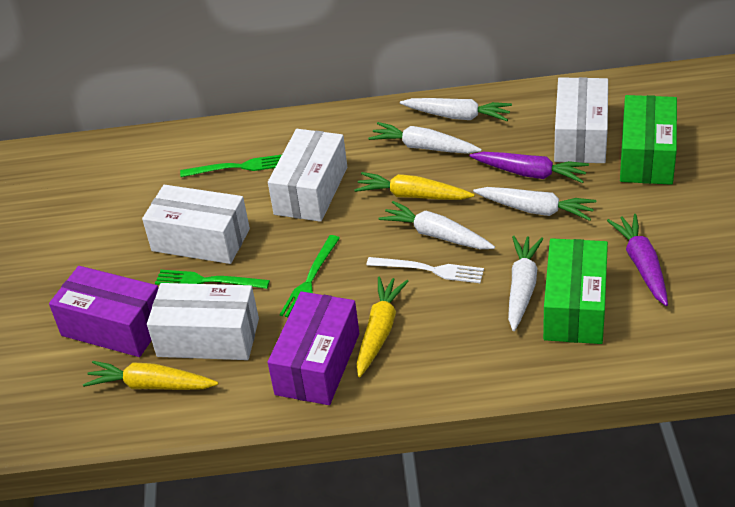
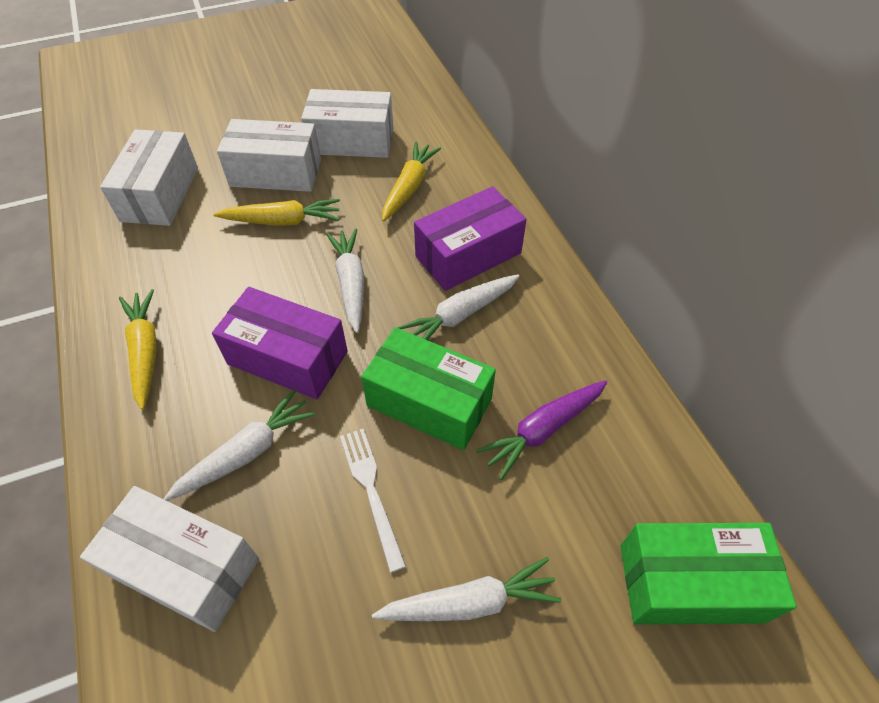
green fork: [155,270,270,289] [180,155,282,177] [280,235,340,317] = 3 -> none = 0
purple carrot: [470,152,589,183] [607,214,668,306] = 2 -> [476,380,607,480] = 1
white carrot: [368,122,482,154] [378,201,495,249] [400,98,512,121] [473,187,596,221] [508,236,543,331] = 5 -> [164,389,316,501] [326,228,364,333] [372,557,561,621] [397,274,520,340] = 4

